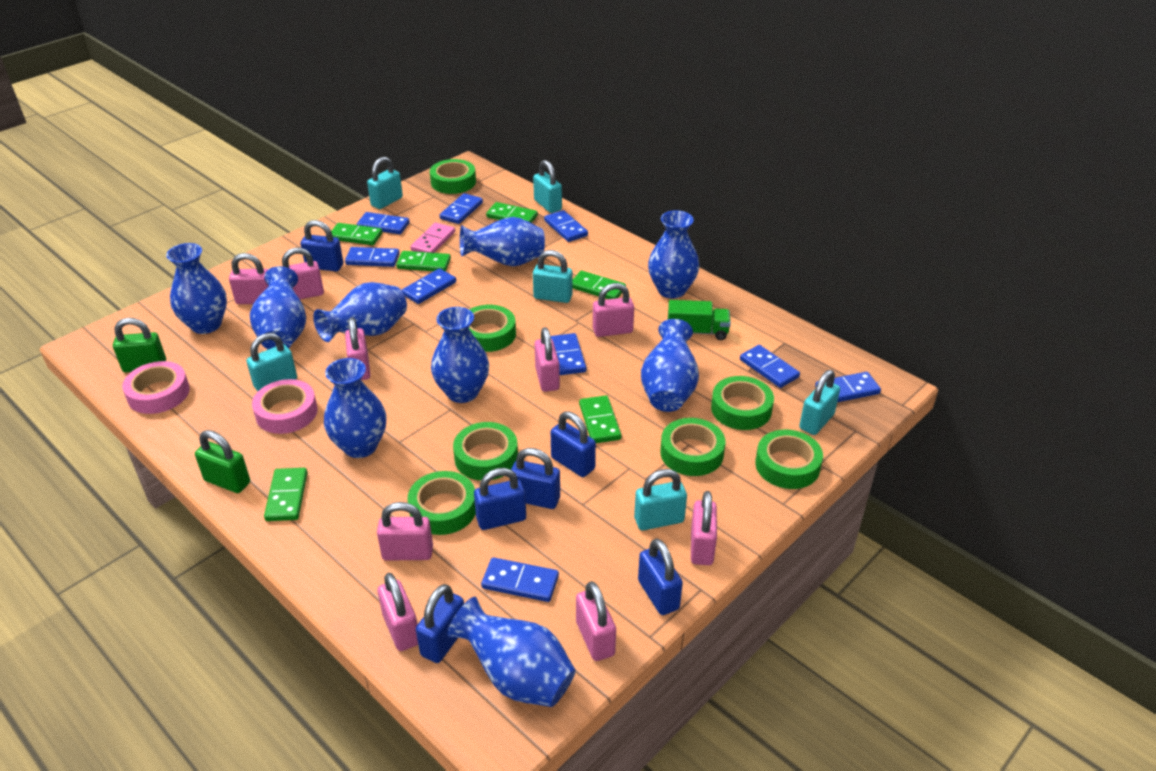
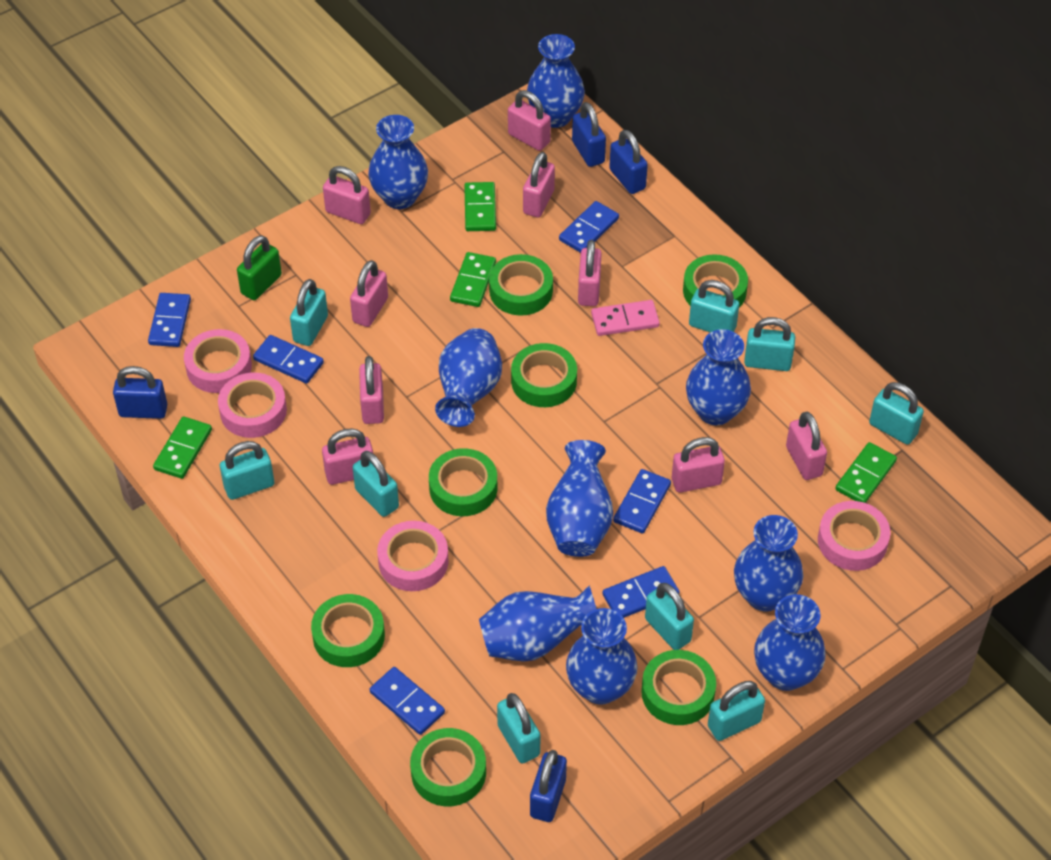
blue domino: [345,247,399,267] [357,212,410,234] [401,268,456,304] [440,193,483,224] [481,557,559,602] [544,210,588,242] [551,333,586,375] [740,345,800,388] [815,372,881,402] = 9 -> [148,293,191,347] [253,335,324,384] [370,667,445,735] [559,201,619,253] [602,566,680,618] [613,469,671,534] = 6
blue padlock: [301,220,343,271] [416,584,464,663] [474,468,526,530] [511,448,560,509] [551,411,596,477] [638,538,683,615] = 6 -> [113,366,167,419] [530,750,567,822] [572,102,606,167] [609,129,648,194] = 4
green domino: [264,468,308,521] [331,223,382,245] [396,251,451,271] [486,202,538,223] [572,271,626,299] [579,395,621,443] = 6 -> [153,416,212,479] [450,252,496,307] [464,182,496,231] [835,442,897,503] = 4
green padlock: [113,318,166,372] [195,430,250,493] = 2 -> [237,235,282,300] = 1
green truck: [668,300,731,340] = 1 -> none = 0
pink tape: [122,361,190,414] [252,379,318,434] = 2 -> [184,329,252,393] [218,373,287,438] [377,521,449,591] [818,501,890,571] = 4
turquoise padlock: [246,333,297,391] [367,157,403,209] [533,160,562,213] [533,250,573,303] [634,469,687,531] [799,370,840,435] = 6 -> [220,441,274,500] [290,279,328,346] [353,451,399,517] [497,693,540,763] [645,583,694,650] [689,280,739,332] [708,681,765,741] [744,317,795,371] [869,382,924,445] = 9

